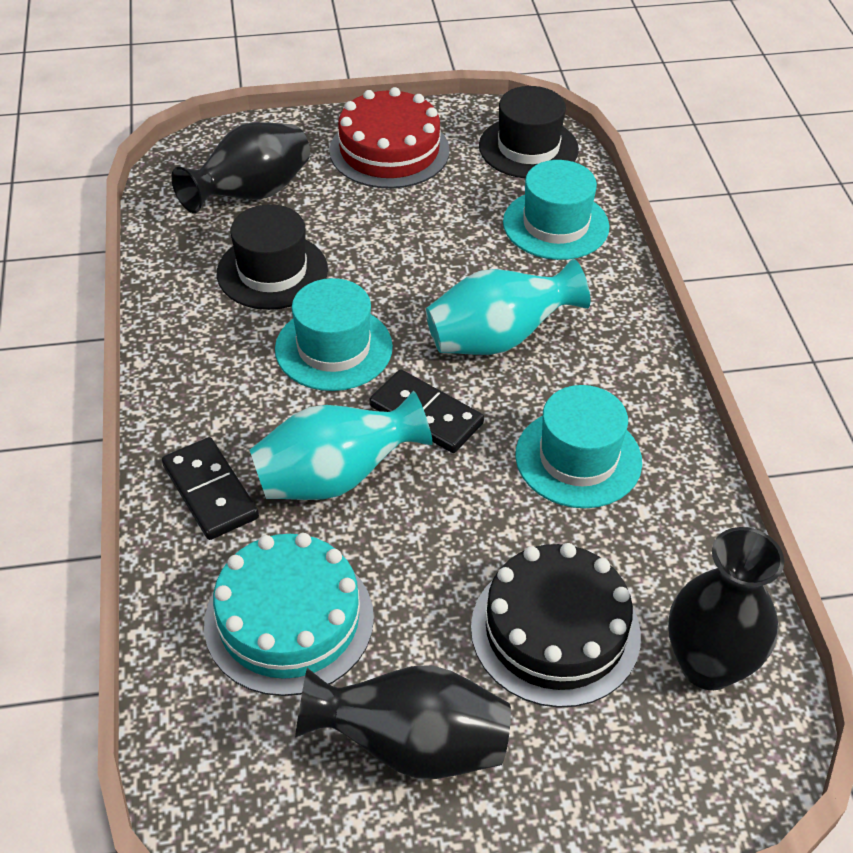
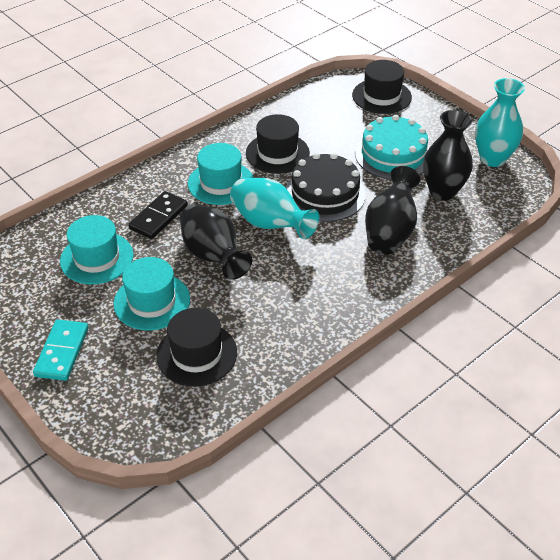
black domino: [162,437,259,540] [369,369,484,453] = 2 -> [128,191,188,239] = 1
black hat: [217,204,328,310] [479,86,579,178] = 2 -> [156,308,237,387] [246,114,310,174] [352,60,412,114] = 3
red cake: [329,87,450,189] = 1 -> none = 0
turquoise domino: none = 0 -> [33,319,88,381] = 1

